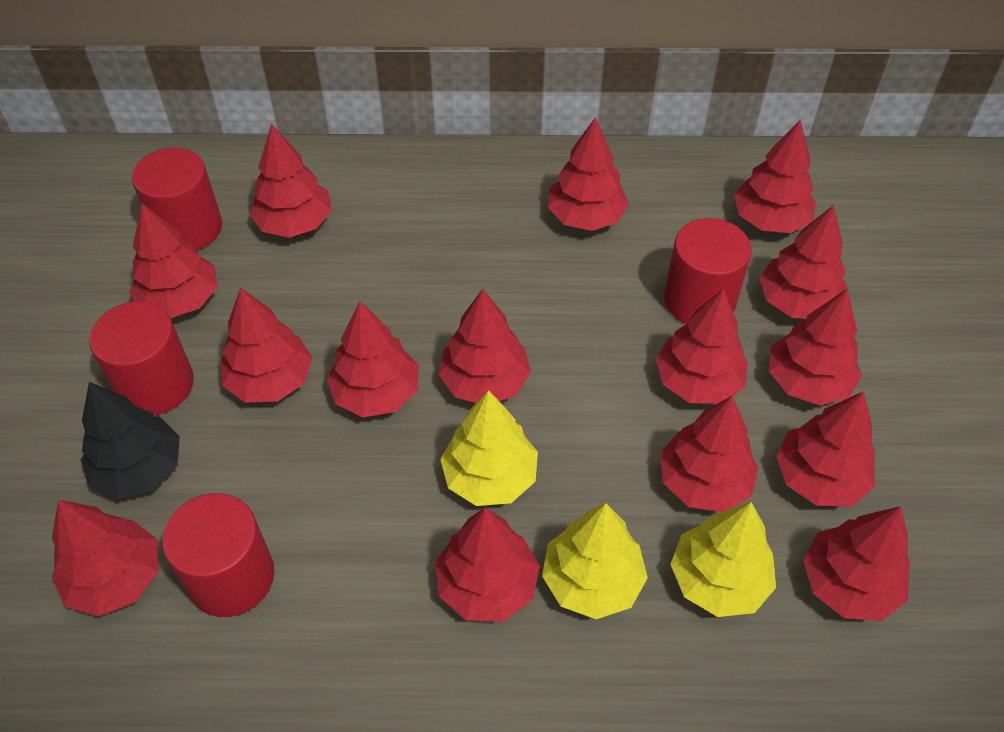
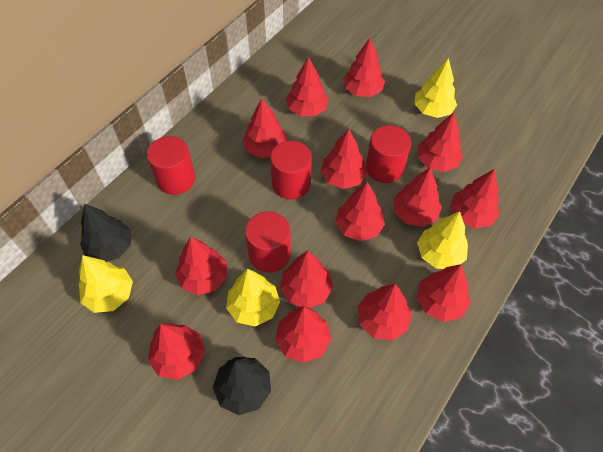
black tree: [81,382,180,499] = 1 -> [80,204,131,262] [213,356,271,415] = 2
red tree: [52,500,159,616] [129,203,217,318] [220,287,312,403] [249,124,332,238] [327,301,418,417] [435,508,540,622] [439,289,531,403] [548,117,629,231] [656,289,748,404] [660,396,758,512] [734,120,816,233] [759,205,847,319] [769,289,862,405] [776,391,875,507] [803,506,911,621] = 15 -> [148,323,205,380] [175,237,227,295] [242,98,287,158] [275,306,331,363] [280,250,333,308] [286,57,329,116] [320,129,367,189] [335,182,385,241] [343,38,385,97] [357,284,412,340] [394,168,442,227] [416,264,470,322] [418,112,463,172] [450,169,500,228] = 14
yellow tree: [440,390,538,506] [542,503,648,619] [670,502,776,617] = 3 -> [78,255,133,313] [226,269,280,326] [414,58,457,118] [417,211,468,269] = 4

